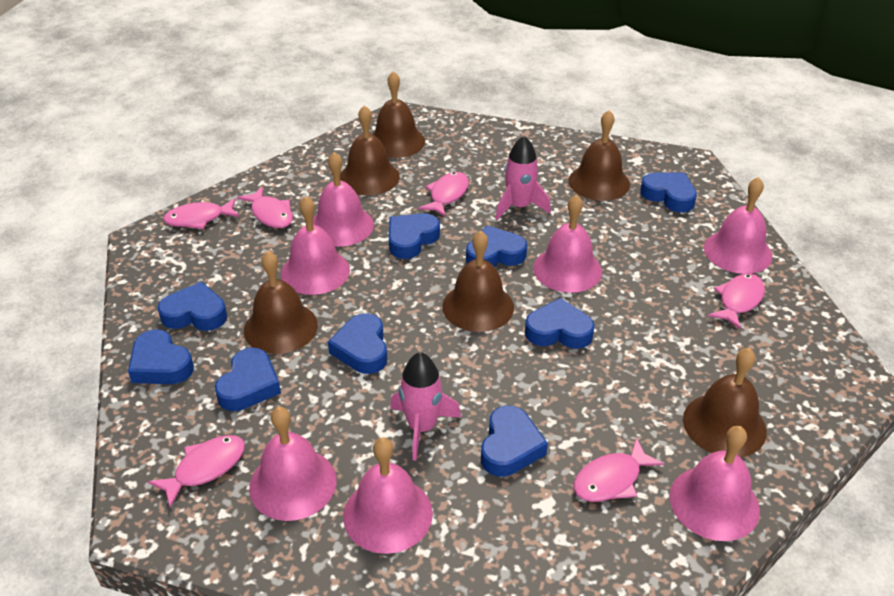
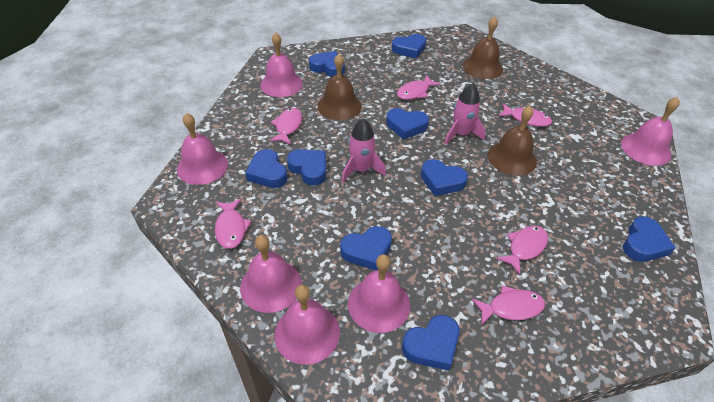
brown bell: [244,251,318,354] [340,105,400,196] [372,71,425,158] [442,230,514,332] [569,110,630,201] [683,348,767,457] = 6 -> [318,54,362,120] [463,17,503,79] [488,106,537,176] = 3
pink bell: [249,407,336,521] [281,196,350,295] [313,152,374,247] [343,437,433,554] [533,194,602,293] [670,426,760,541] [704,177,773,274] = 7 -> [177,113,228,185] [240,235,302,313] [260,32,303,97] [274,285,340,365] [348,254,410,333] [621,97,680,166] = 6

